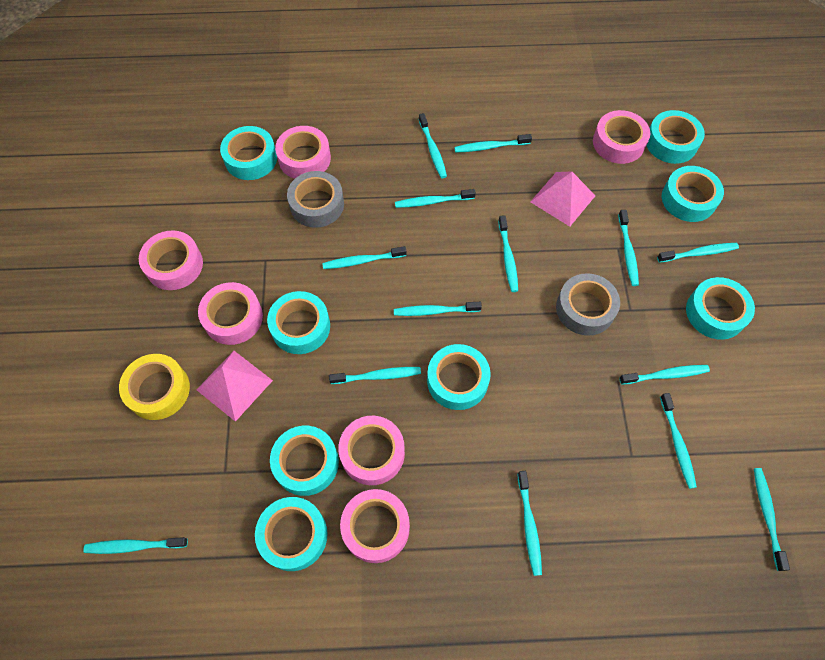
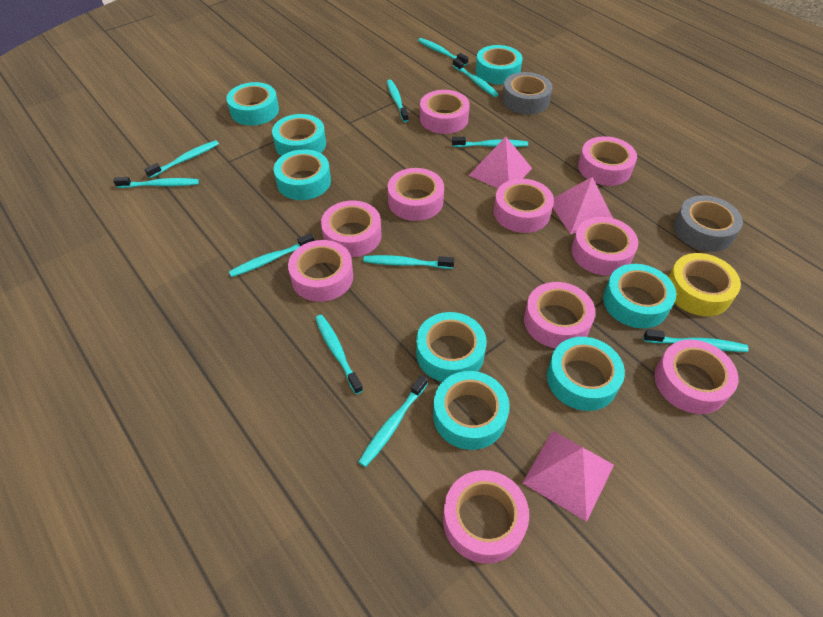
pink pyramid: [196,351,273,422] [530,172,595,226] = 2 -> [469,137,532,188] [523,430,614,522] [553,177,613,234] = 3
pink tape: [139,231,203,290] [198,282,263,345] [275,126,331,179] [338,416,405,485] [340,489,410,563] [593,110,650,164] = 6 -> [288,240,353,302] [321,201,381,257] [388,168,444,221] [420,90,470,134] [443,470,529,564] [494,179,554,233] [524,282,595,348] [571,217,638,276] [578,136,637,186] [655,339,738,414] = 10
turquoise toothbrush: [84,537,188,554] [322,246,407,269] [329,367,421,384] [394,302,482,316] [395,189,476,208] [419,113,447,178] [454,134,532,153] [498,215,518,292] [517,471,542,576] [618,210,639,286] [619,365,710,385] [657,243,739,263] [660,393,697,489] [754,468,790,571] = 14 -> [113,177,199,188] [144,140,219,178] [229,233,315,277] [315,315,363,394] [358,375,428,467] [363,255,454,269] [387,79,409,122] [418,38,468,66] [452,137,528,147] [453,58,499,97] [643,330,749,352] = 11

